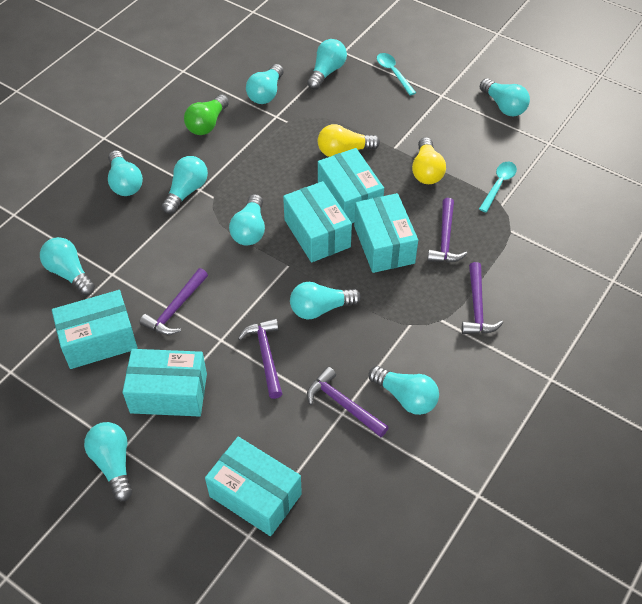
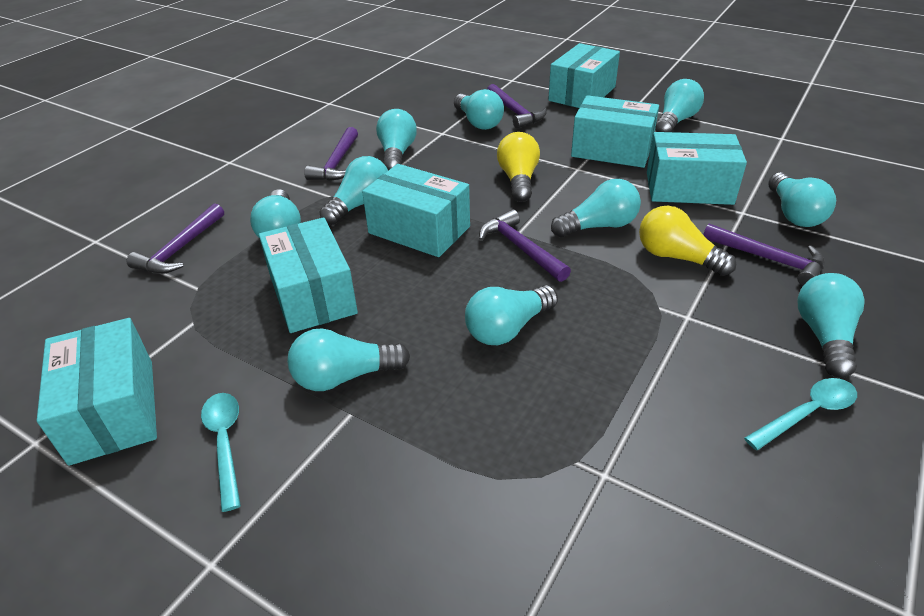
green light bulb: [184,94,229,135] = 1 -> none = 0

